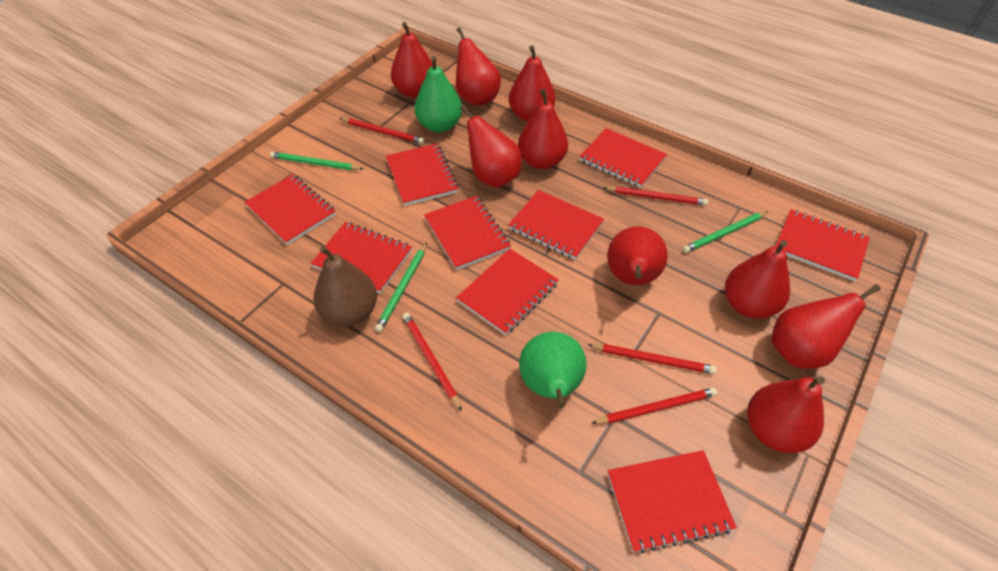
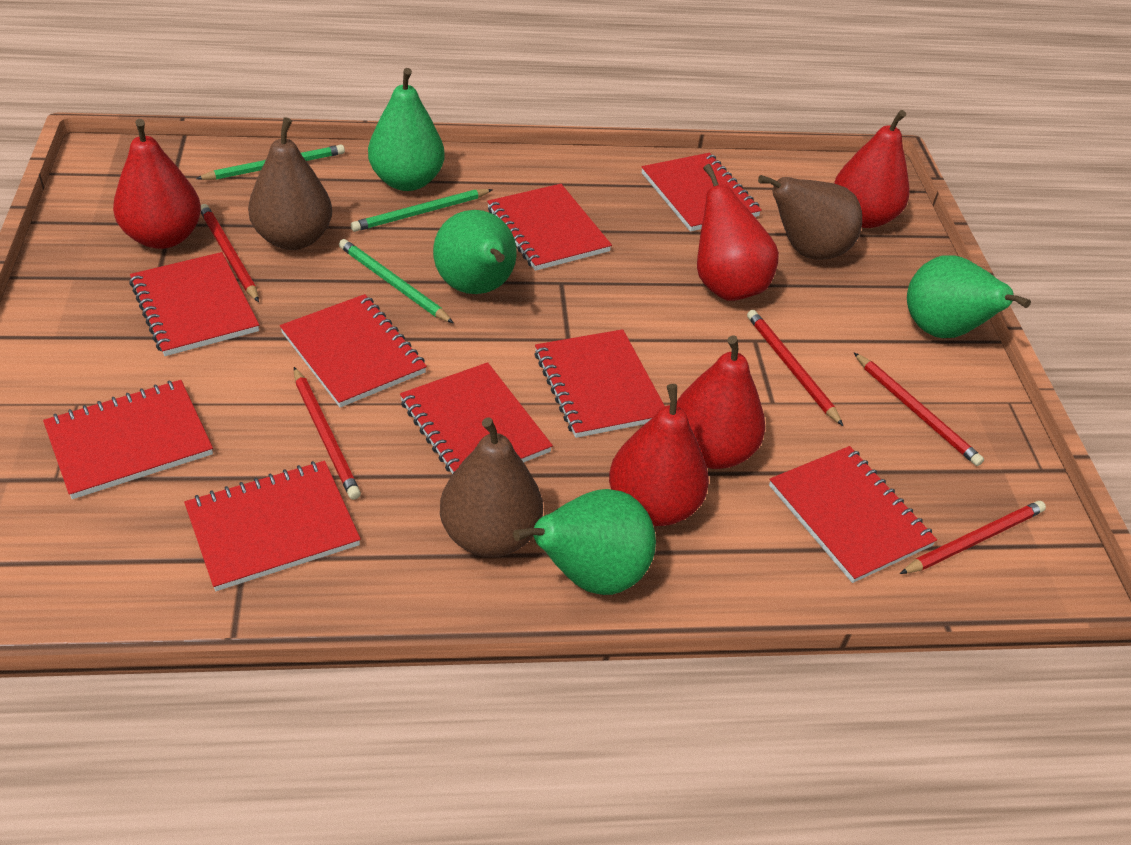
brown pear: [314,246,377,327] = 1 -> [248,117,332,250] [440,417,543,557] [758,175,862,260] = 3
green pear: [414,56,462,133] [519,332,587,408] = 2 -> [368,68,445,191] [433,210,517,294] [513,489,656,595] [907,255,1031,338] = 4
red pear: [391,22,433,98] [456,27,501,106] [460,105,522,188] [509,45,556,122] [518,89,568,169] [607,226,668,285] [725,240,790,319] [747,376,825,453] [772,284,881,369] = 9 -> [113,119,201,249] [609,384,709,526] [677,336,765,469] [697,164,779,301] [834,110,909,228] = 5

